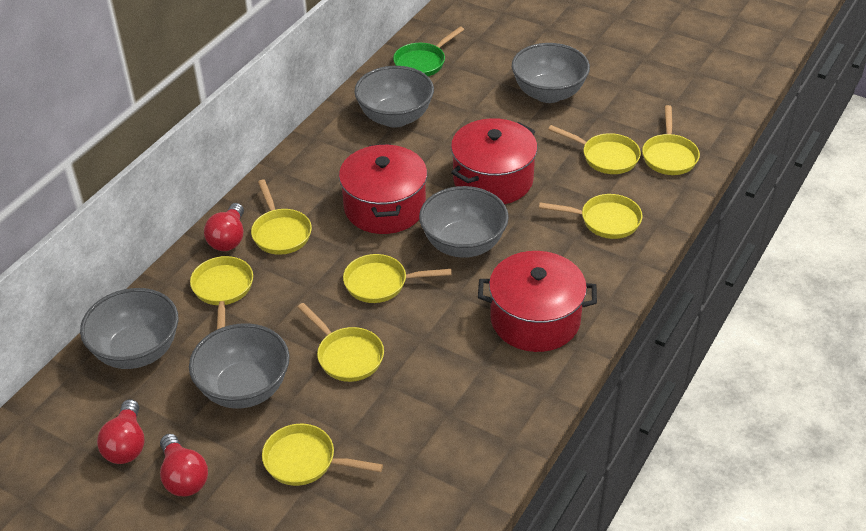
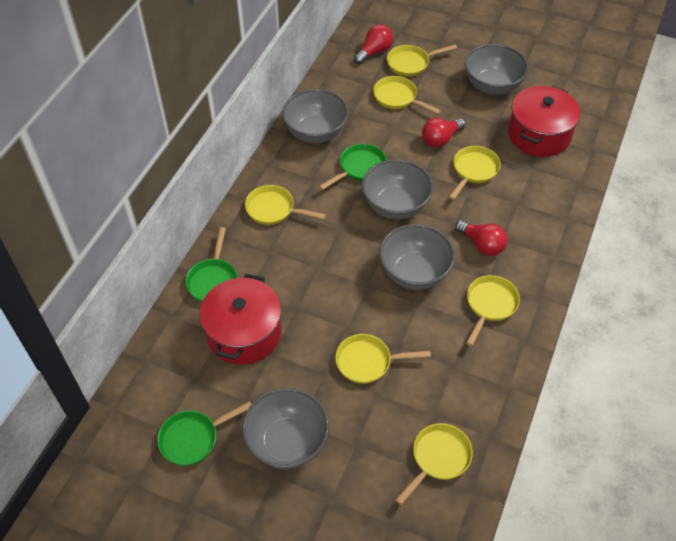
green pan: [393,26,464,76] = 1 -> [157,401,251,466] [185,227,237,302] [319,144,387,190] = 3
red pot: [339,144,427,234] [451,118,537,204] [478,251,597,352] = 3 -> [200,274,281,365] [508,86,581,157] = 2
yellow pan: [190,256,253,329] [251,179,312,255] [262,424,383,486] [297,303,384,382] [343,254,452,303] [539,194,643,239] [548,125,641,174] [642,105,700,175] = 8 -> [245,185,326,225] [335,334,431,384] [373,76,441,114] [387,44,457,77] [395,423,473,505] [449,146,501,200] [466,275,520,346] = 7

